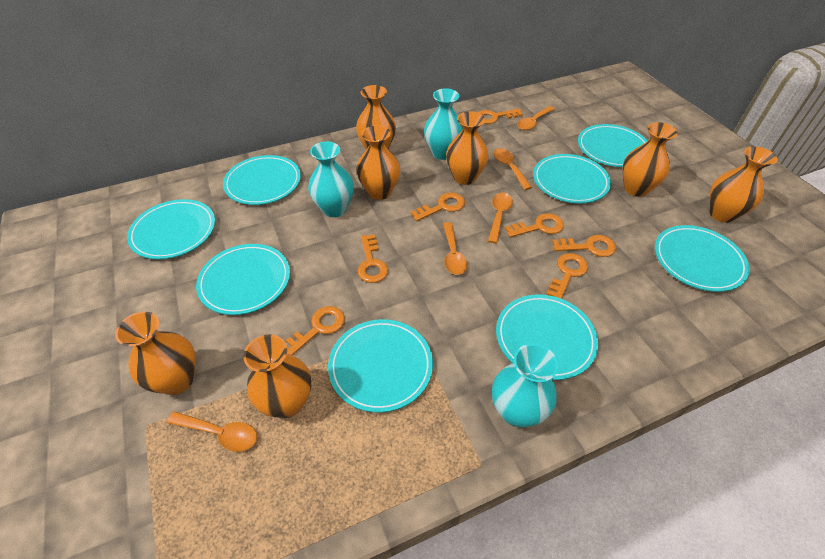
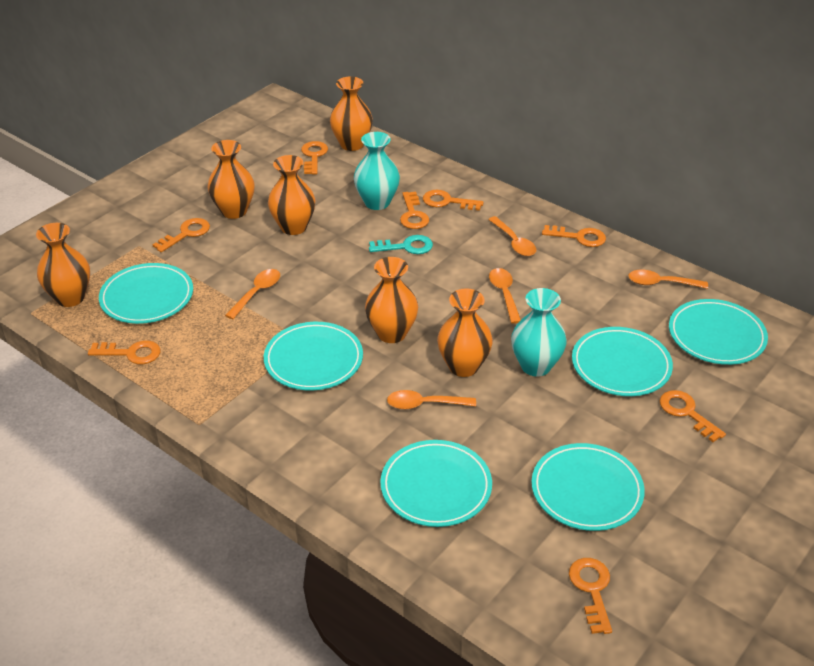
orange key: [286,306,345,355] [358,235,388,283] [411,193,465,221] [478,109,523,124] [505,213,564,237] [546,253,588,299] [552,235,616,257] = 7 -> [88,340,160,364] [153,218,210,252] [301,141,328,175] [400,192,429,229] [423,190,484,211] [542,225,606,247] [569,558,612,634] [660,390,726,442] = 8
orange vase: [115,312,196,395] [243,335,311,418] [356,85,396,150] [357,125,400,200] [446,111,489,185] [622,122,678,197] [709,146,778,223] = 7 -> [36,223,90,307] [208,140,255,219] [268,155,315,235] [330,76,373,151] [365,257,418,343] [437,288,493,377] = 6
turquoise key: none = 0 -> [369,235,433,254] = 1
turquoise plate: [127,199,215,259] [196,244,290,315] [223,155,301,205] [328,319,433,413] [496,294,598,380] [533,154,611,203] [578,124,647,167] [655,225,750,292] = 8 -> [99,263,193,324] [264,322,363,391] [380,440,492,527] [531,443,645,531] [572,327,673,396] [669,299,768,365] = 6
turquoise vase: [308,142,354,217] [424,88,463,160] [492,344,558,427] = 3 -> [354,132,400,210] [511,288,567,377] = 2

